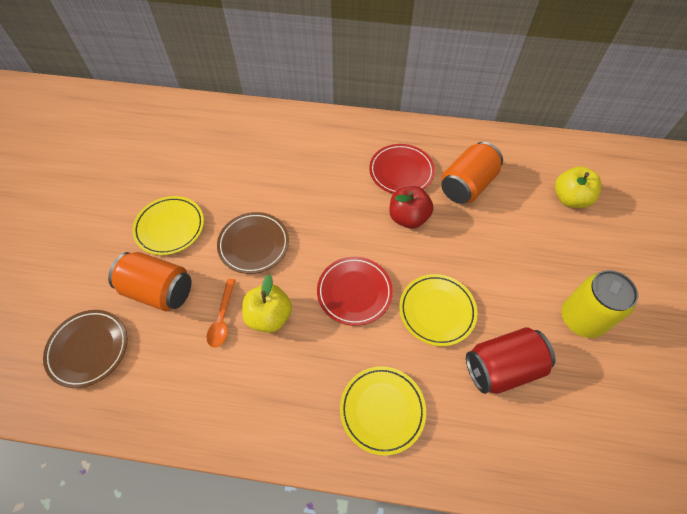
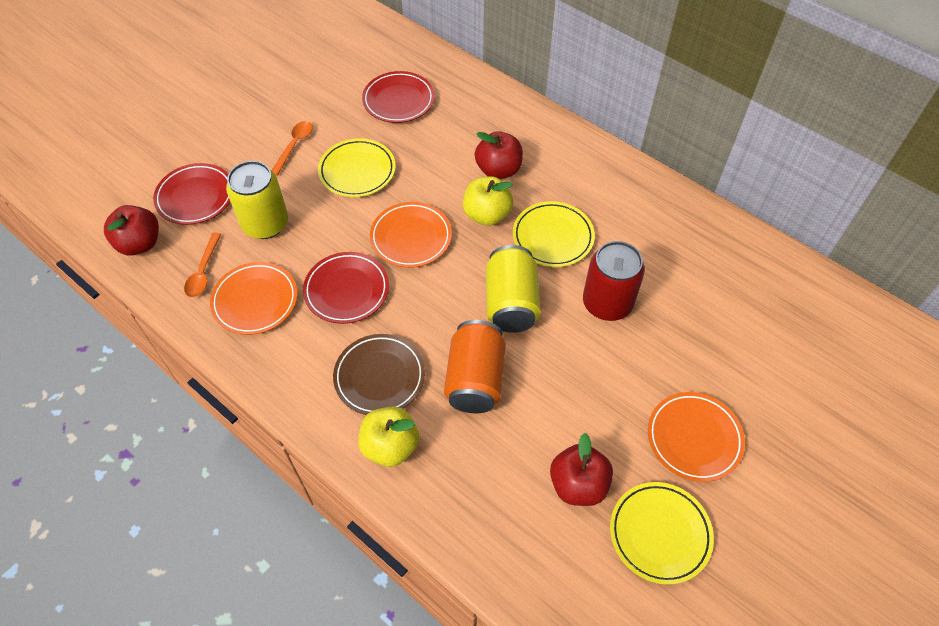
brown plate: [43,310,127,388] [217,212,289,274] = 2 -> [333,334,425,415] = 1
orange can: [108,252,192,311] [441,142,503,204] = 2 -> [444,320,506,413] = 1
orange plate: none = 0 -> [210,262,298,335] [370,202,452,268] [648,392,745,482] = 3
orange spoon: [206,279,236,348] = 1 -> [184,233,221,297] [271,121,313,176] = 2
red apple: [389,186,434,229] = 1 -> [104,205,159,256] [475,131,523,179] [550,433,613,506] = 3
red plate: [317,257,393,326] [369,144,435,194] = 2 -> [153,163,230,225] [303,252,389,324] [362,71,435,123] = 3
yellow can: [561,270,638,338] = 1 -> [226,161,288,239] [486,245,541,333] = 2

